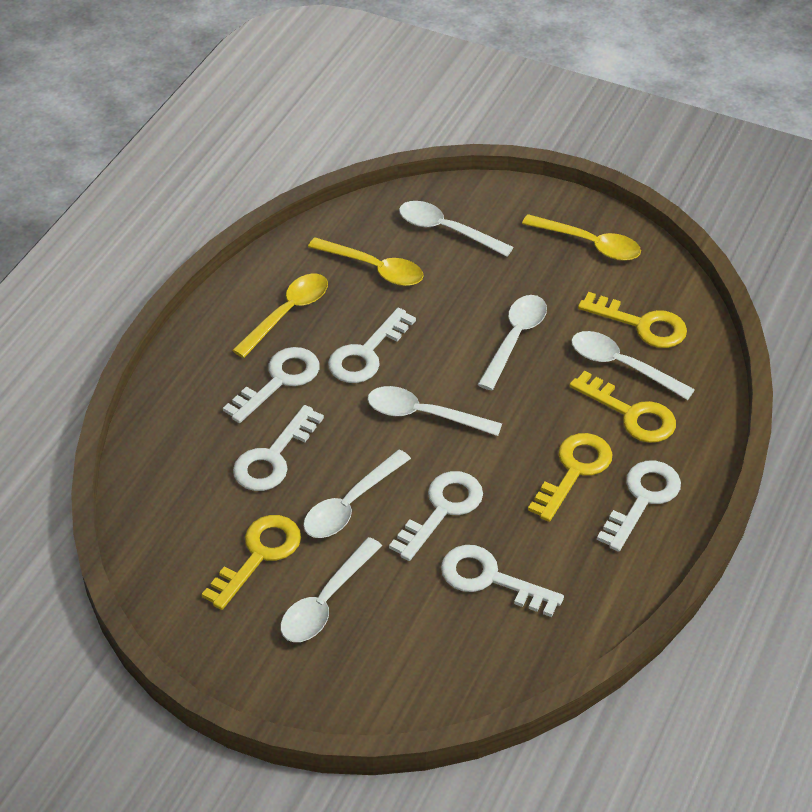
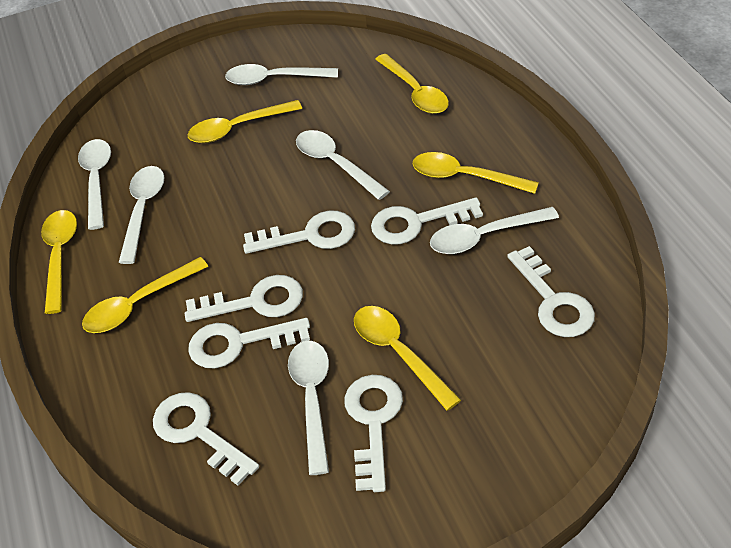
white key: [223,347,320,423] [233,405,324,491] [328,308,416,383] [389,471,483,561] [441,545,564,617] [597,461,681,552] = 6 -> [153,392,259,486] [185,275,303,322] [188,318,310,368] [243,211,355,254] [344,375,403,492] [371,197,483,245] [507,246,595,337] = 7
yellow key: [202,515,301,610] [528,433,612,522] [569,371,676,443] [578,292,687,348] = 4 -> none = 0
yellow spoon: [232,273,328,358] [308,237,424,286] [522,214,641,261] = 3 -> [41,210,77,314] [82,257,208,333] [187,100,302,143] [354,306,461,411] [375,54,449,114] [413,152,539,194] = 6

